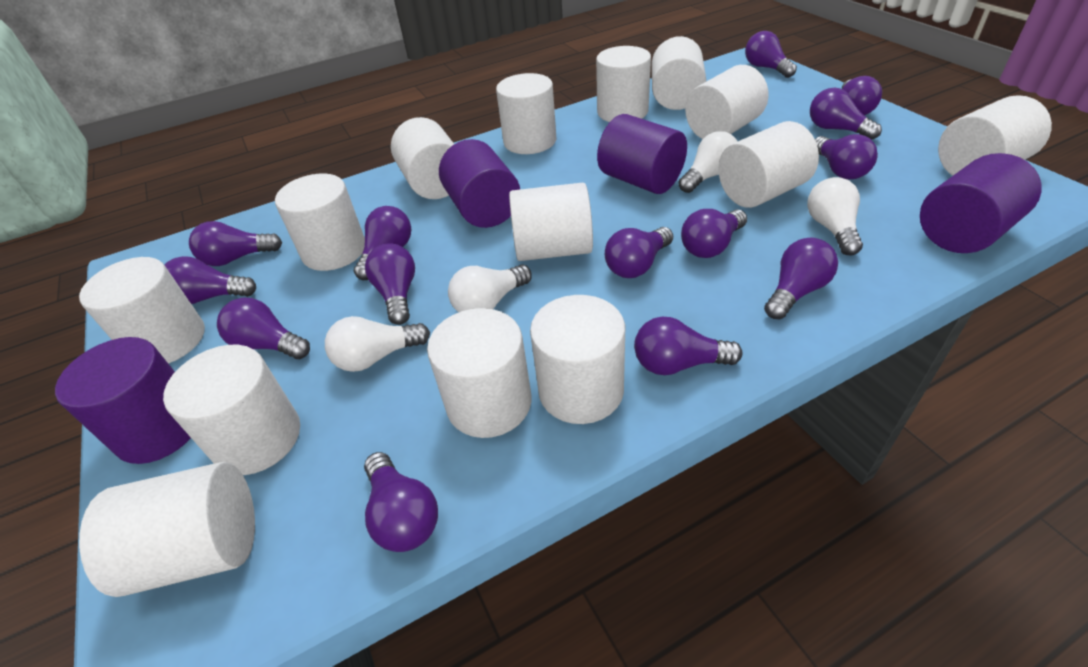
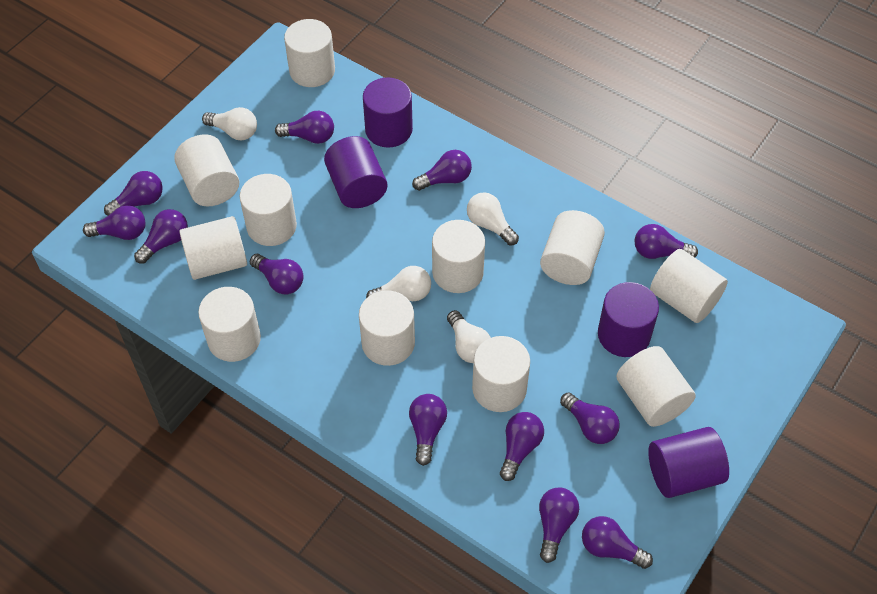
purple light bulb: [165,256,256,304] [189,221,282,266] [217,298,310,359] [354,206,411,280] [364,452,438,552] [365,243,415,325] [605,227,673,278] [634,317,742,375] [681,209,747,258] [745,31,797,78] [764,238,838,319] [810,88,882,140] [815,134,878,180] [842,76,882,115] = 14 -> [83,205,145,240] [104,171,163,216] [134,209,188,264] [250,254,303,294] [275,111,334,144] [409,394,447,466] [412,150,472,191] [500,412,544,481] [539,487,579,563] [560,392,620,444] [582,516,653,569] [635,224,698,259] = 12
white cylinder: [79,257,205,364] [79,462,255,597] [163,345,300,475] [275,173,365,271] [391,117,454,199] [427,308,531,438] [496,73,557,154] [509,182,593,261] [530,295,625,424] [596,46,651,122] [652,36,706,110] [685,65,769,139] [718,121,819,208] [938,95,1052,176] = 14 -> [174,134,239,206] [179,216,247,280] [198,287,261,362] [240,174,297,246] [284,19,335,87] [359,290,415,366] [432,220,485,293] [472,336,530,412] [540,210,605,285] [616,346,696,427] [650,249,728,323] = 11

